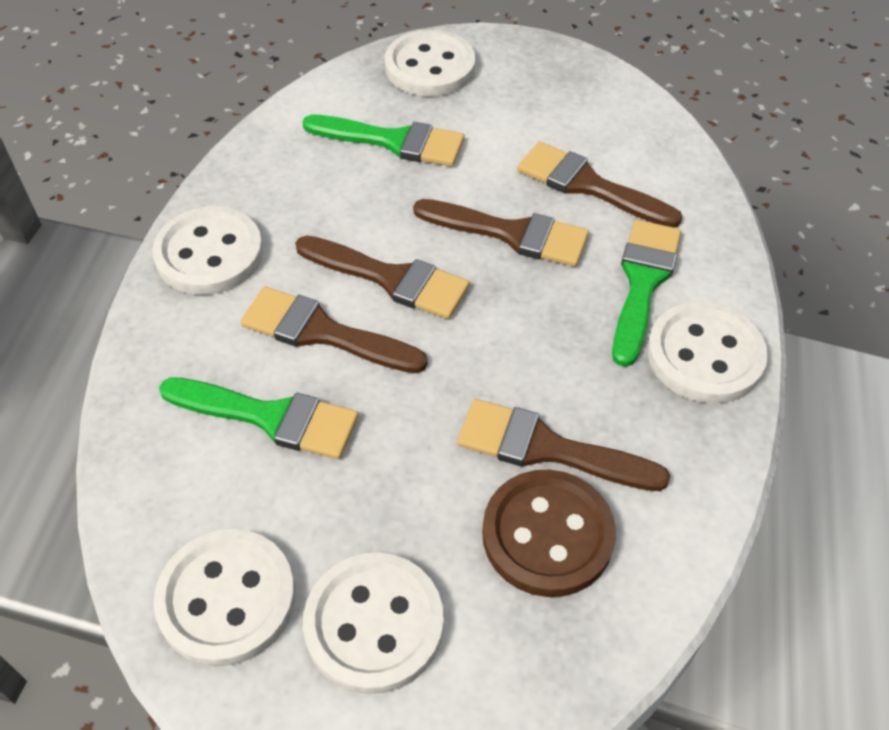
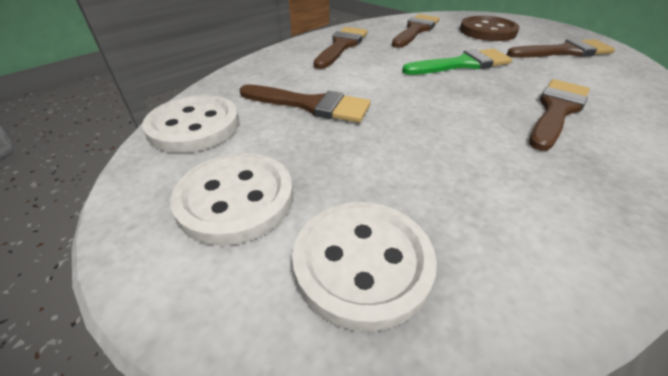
green brush: [159,377,359,459] [302,115,465,167] [612,220,681,367] = 3 -> [402,49,512,75] = 1
white button: [152,206,263,295] [153,529,295,666] [303,553,444,694] [385,30,476,96] [647,302,768,404] = 5 -> [142,95,239,153] [170,153,293,246] [292,202,437,332] = 3

